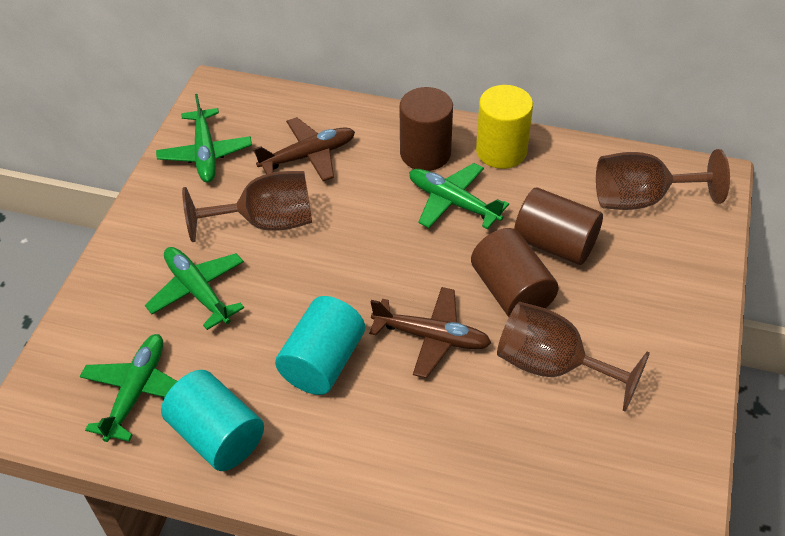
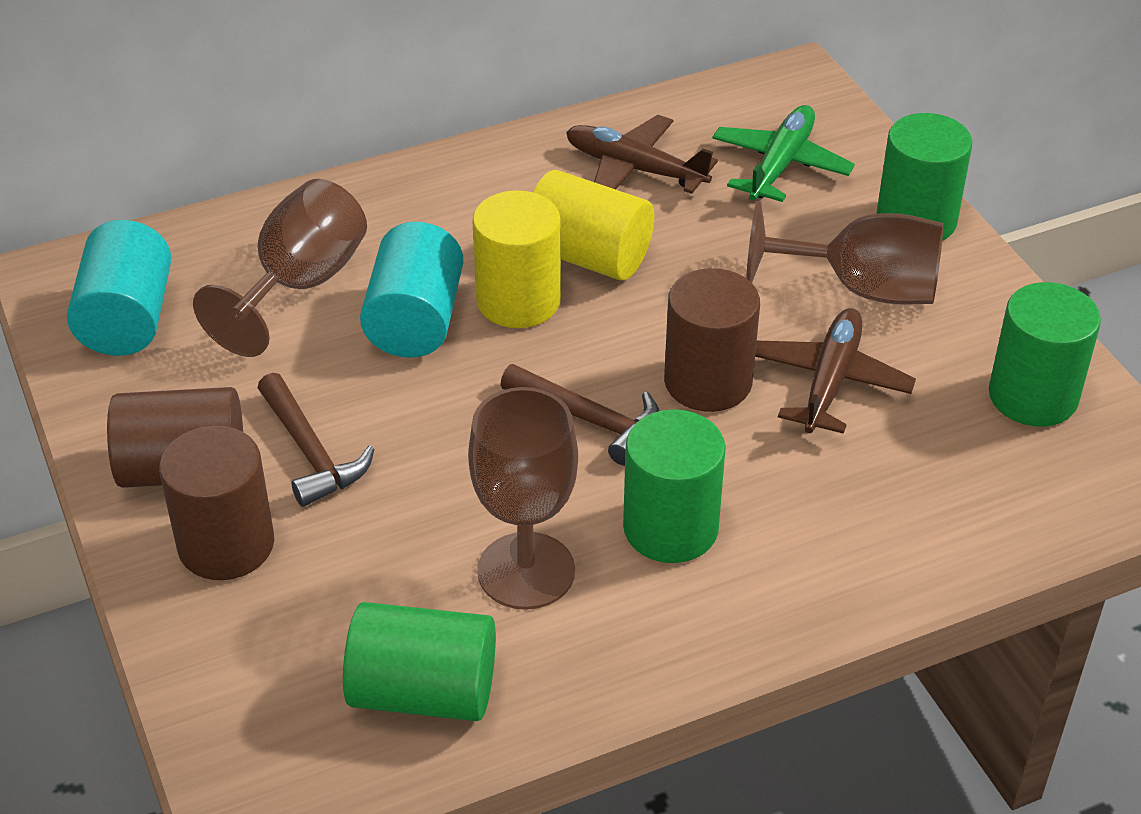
brown hammer: none = 0 -> [258,373,374,507] [500,364,659,466] = 2
green cylinder: none = 0 -> [343,602,496,721] [623,409,726,563] [876,113,973,241] [989,282,1101,427] = 4
green plane: [79,334,177,442] [145,247,244,330] [156,94,252,182] [409,163,509,229] = 4 -> [712,105,855,202] = 1
yellow cylinder: [476,85,533,169] = 1 -> [472,190,561,328] [533,170,654,280] = 2

